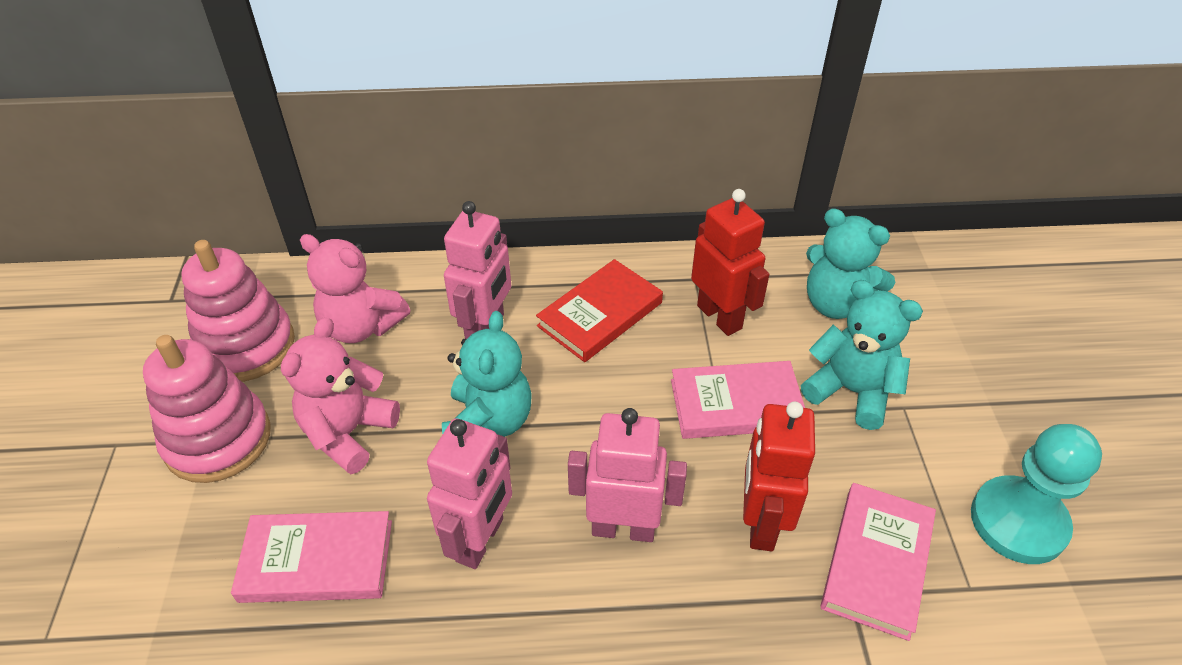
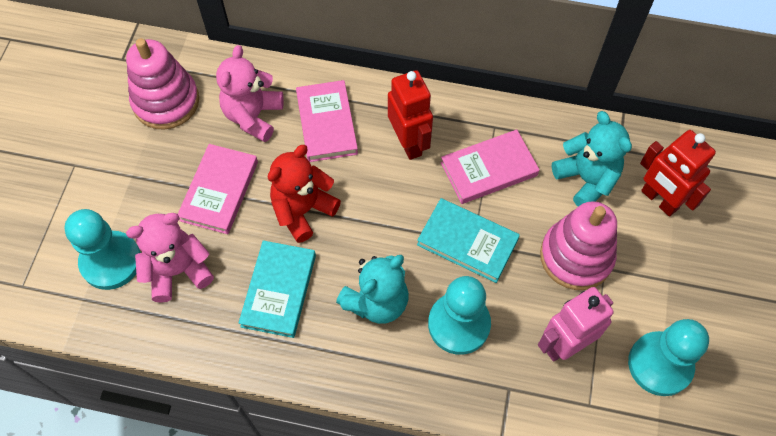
pink robot: [427,418,512,569] [444,201,511,339] [568,408,687,542] = 3 -> [538,287,614,362] = 1
red book: [536,259,663,362] = 1 -> none = 0
red teddy bear: none = 0 -> [268,145,341,243] = 1
turquoise book: none = 0 -> [239,240,316,338] [417,198,520,283] = 2
turquoise pawn: [971,424,1102,564] = 1 -> [65,209,141,290] [428,276,491,355] [628,319,709,396] = 3
turquoise teddy bear: [442,311,531,437] [801,280,923,430] [806,208,895,319] = 3 -> [336,255,409,324] [552,111,632,206] = 2

